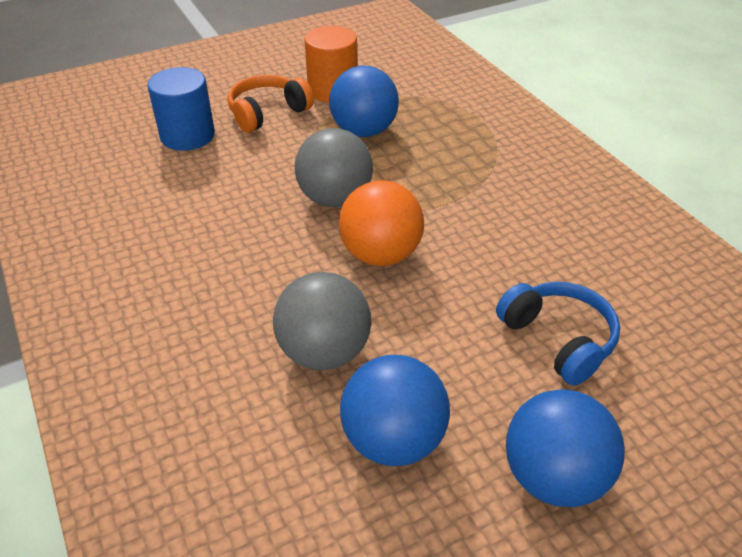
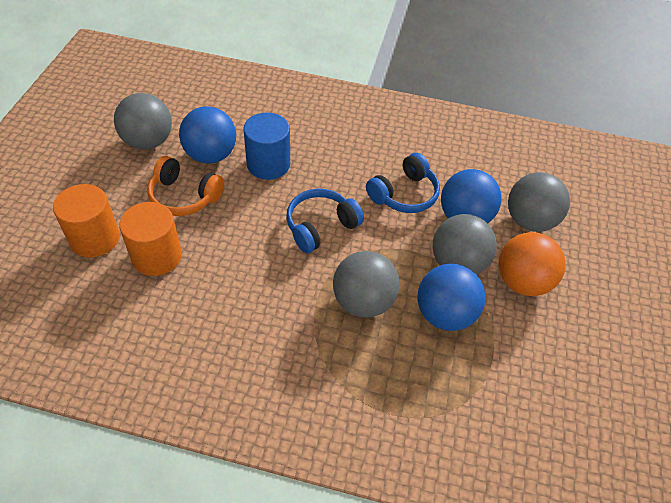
blue headphones: [496,282,620,386] = 1 -> [286,189,364,253] [366,153,440,213] = 2
grey ball: [273,272,371,370] [294,128,373,207] = 2 -> [114,93,172,150] [333,251,399,318] [432,214,497,275] [508,172,570,232] = 4
orange cylinder: [304,26,357,102] = 1 -> [53,184,120,258] [119,202,182,276] = 2

